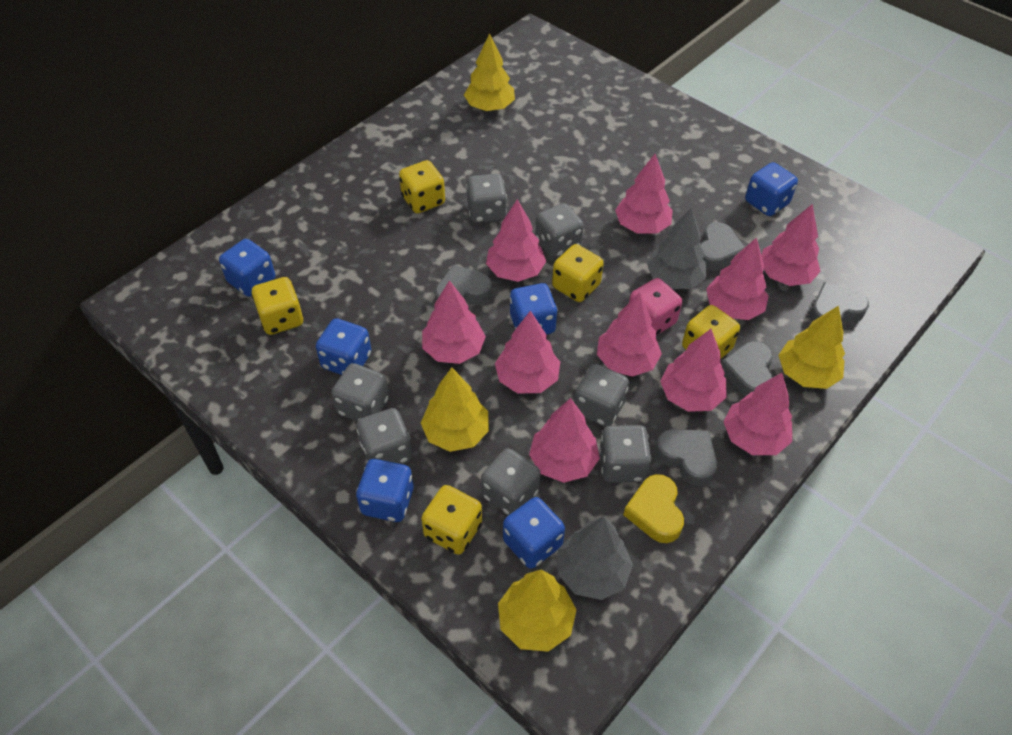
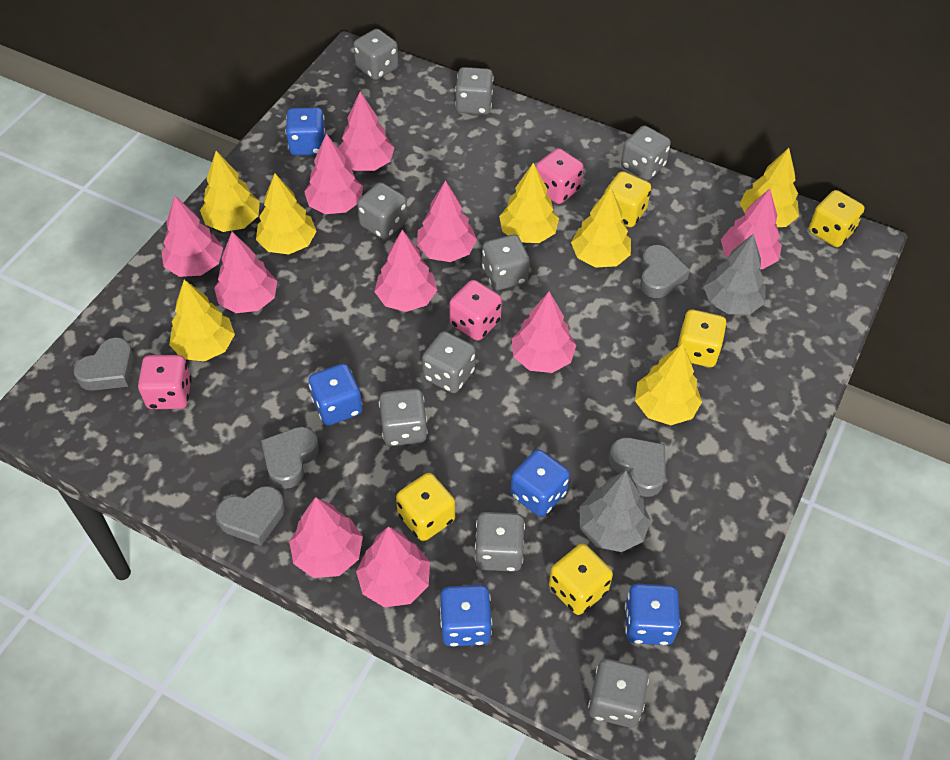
blue dice: [219,239,275,297] [316,318,371,375] [356,459,413,522] [503,497,565,569] [510,283,557,334] [745,162,798,216] = 6 -> [286,107,326,156] [309,364,363,425] [440,585,492,646] [510,449,570,517] [625,584,680,645] = 5
grey dice: [332,363,389,422] [357,408,412,464] [466,174,507,223] [481,448,541,515] [535,203,584,258] [574,364,629,427] [599,425,651,483] = 7 -> [353,29,399,80] [357,182,408,239] [379,389,427,446] [422,331,476,393] [455,67,494,115] [475,512,525,572] [482,235,530,290] [588,659,649,727] [621,126,671,180] = 9
pink dice: [629,278,682,336] = 1 -> [138,355,192,409] [449,280,502,341] [536,148,584,204] = 3
yellow heart: [623,474,684,543] = 1 -> none = 0
yellow tree: [421,368,489,452] [464,33,515,111] [498,570,577,652] [779,306,845,389] = 4 -> [169,279,235,362] [200,151,260,232] [256,173,317,254] [499,163,559,243] [571,187,631,268] [635,343,702,425] [740,148,799,227] = 7

